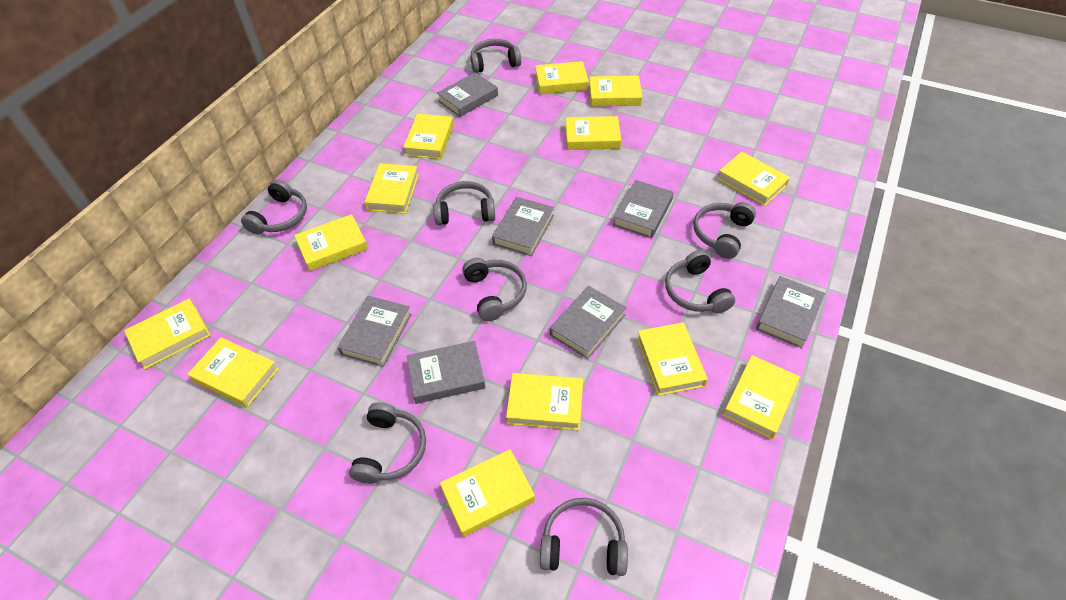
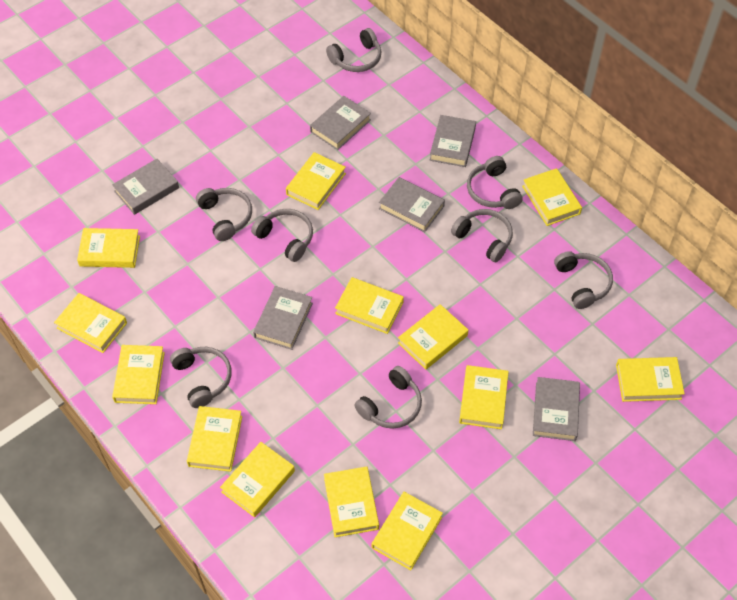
grey book: [337,296,412,367] [407,341,485,404] [437,72,498,117] [492,197,554,256] [550,286,627,359] [613,180,674,238] [756,276,825,348] = 7 -> [112,159,179,215] [253,286,313,350] [310,96,371,150] [379,177,445,232] [430,115,476,167] [533,377,580,441] = 6

